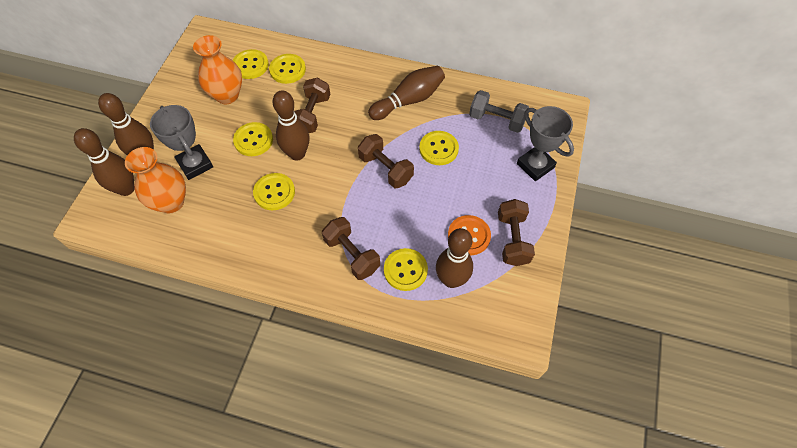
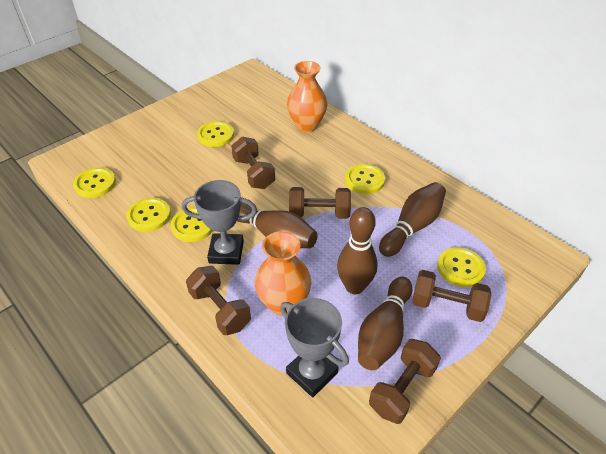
brown bowling pin: [74,128,134,196] [98,93,154,155] [273,90,309,161] [368,66,445,120] [436,228,473,288] = 5 -> [237,202,318,248] [337,207,378,294] [358,277,413,370] [379,182,446,257] = 4
brown dumbbell: [294,78,330,133] [322,217,380,280] [358,134,414,188] [498,199,535,266] = 4 -> [186,266,251,335] [231,136,275,189] [289,187,351,219] [369,339,441,424] [412,270,491,322] = 5
grey dumbbell: [469,90,529,133] = 1 -> none = 0
orange button: [448,215,491,255] = 1 -> none = 0

